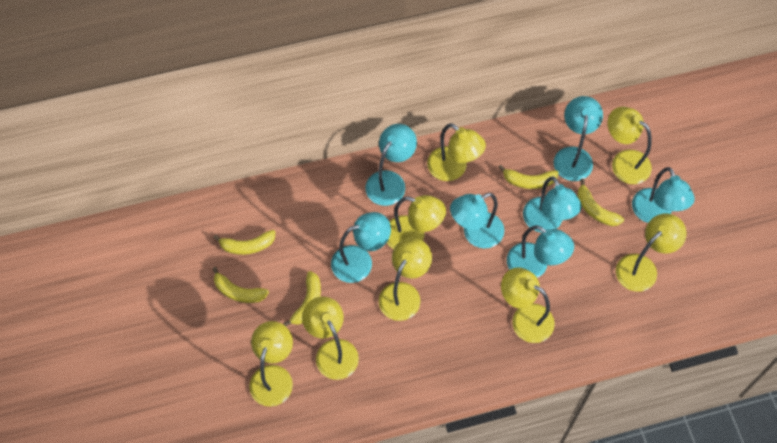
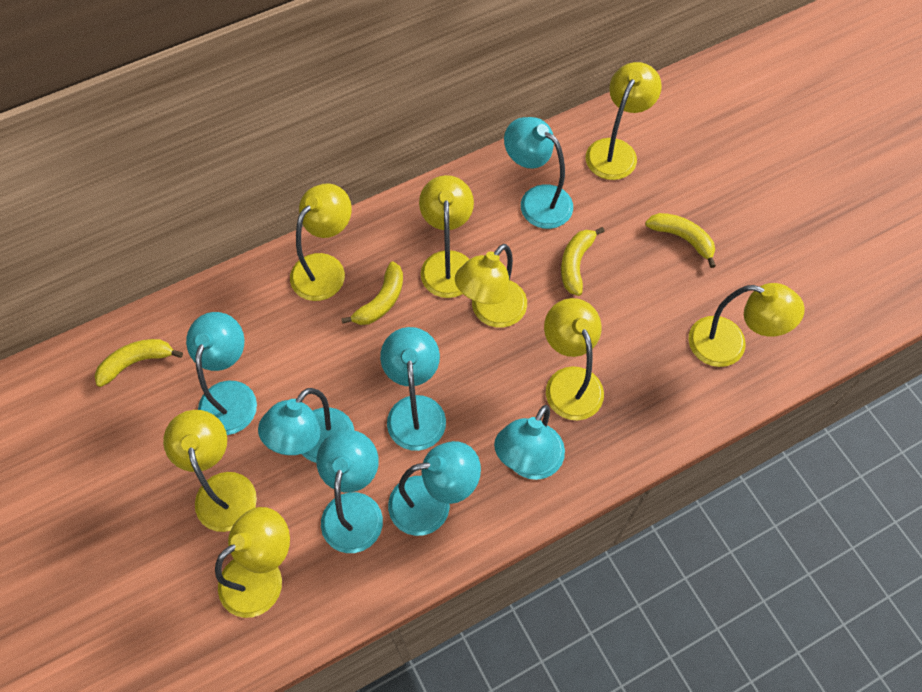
yellow banana: [212,267,269,303] [213,230,275,255] [283,271,321,326] [498,165,559,189] [577,179,624,226] = 5 -> [95,339,183,387] [341,261,403,325] [561,227,605,296] [645,213,716,268] = 4

